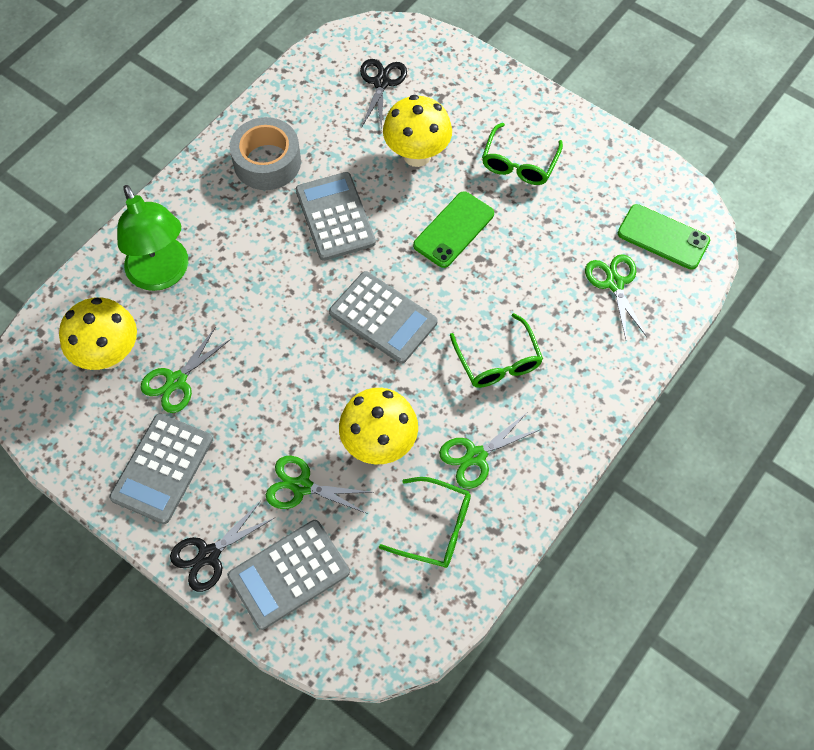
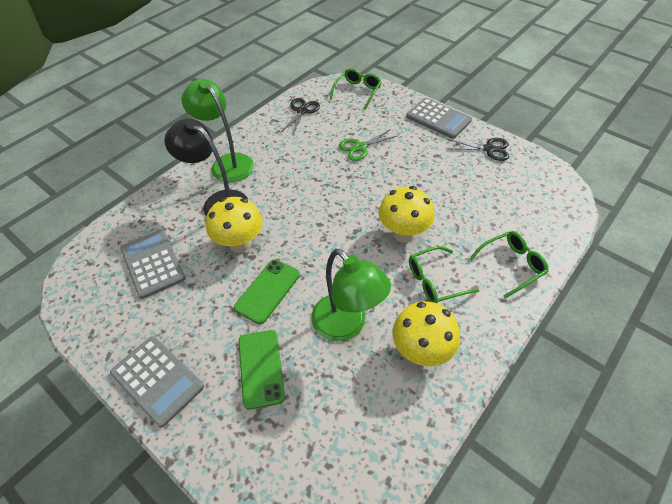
black lamp: none = 0 -> [164,119,248,217] = 1
green lamp: [117,185,188,291] = 1 -> [182,79,254,182] [311,249,391,341] = 2
green scissors: [141,328,231,413] [266,456,374,514] [439,412,541,489] [585,254,647,339] = 4 -> [339,129,399,161] = 1
grey calculator: [109,413,213,524] [227,520,350,630] [296,172,376,261] [329,271,438,364] = 4 -> [110,336,204,428] [120,229,186,299] [406,98,472,139] = 3
grey tape: [230,117,301,190] = 1 -> none = 0

